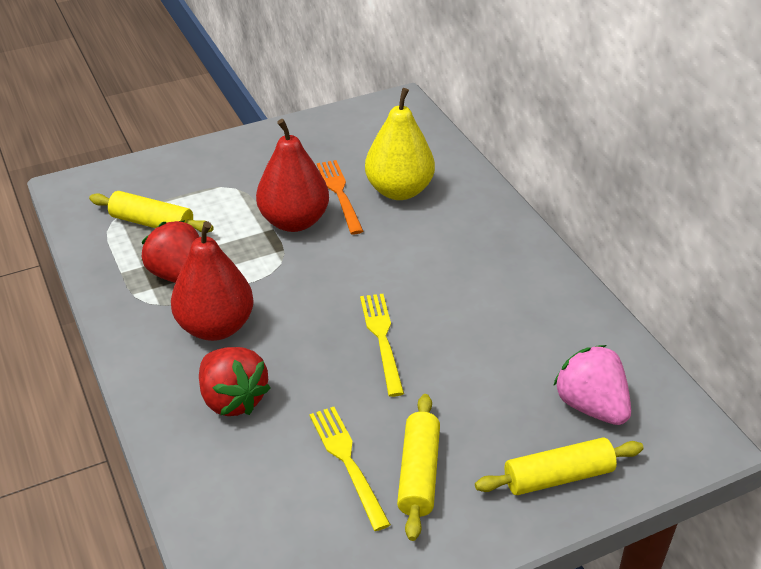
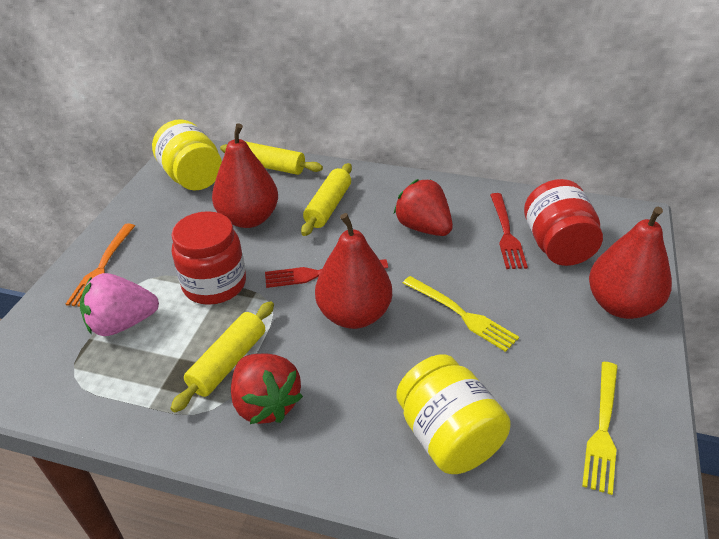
red fork: none = 0 -> [265,259,388,288] [490,193,528,269] = 2
red jar: none = 0 -> [171,211,246,305] [524,179,603,266] = 2
red pear: [171,221,254,341] [256,119,329,232] = 2 -> [212,123,278,228] [315,213,392,329] [589,207,672,319] = 3
yellow jar: none = 0 -> [152,119,222,191] [396,354,511,474] = 2
yellow pear: [365,88,435,200] = 1 -> none = 0

